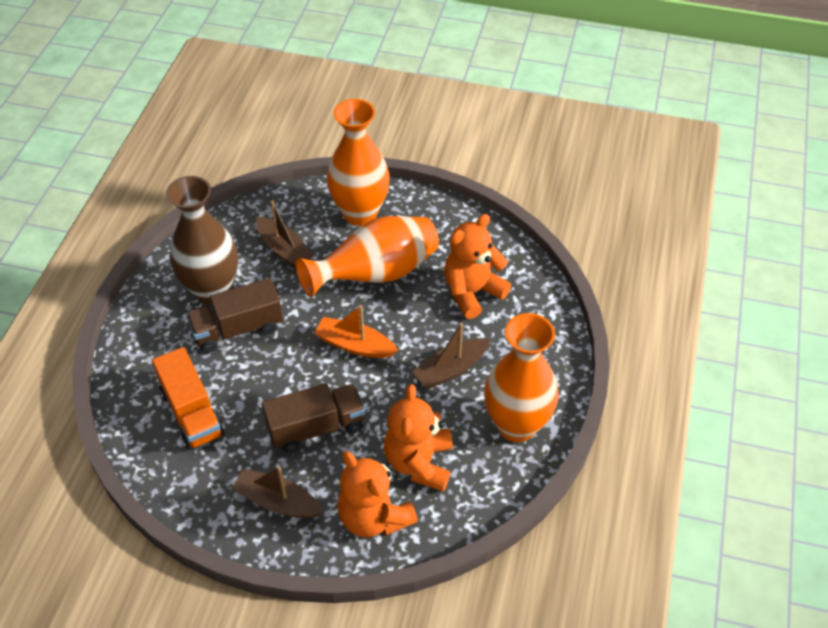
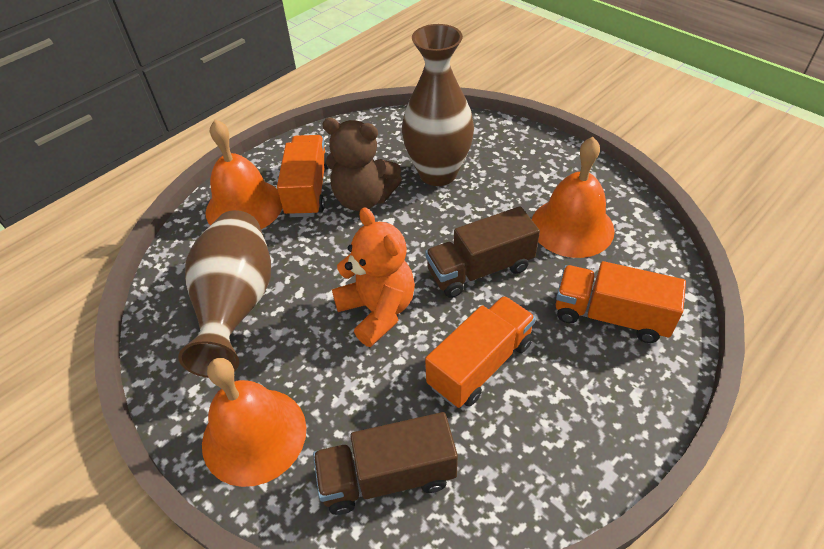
brown boat: [232,466,323,518] [256,200,313,269] [412,323,491,389] = 3 -> none = 0
brown teddy bear: none = 0 -> [322,118,402,211] = 1
brown vase: [166,176,238,304] = 1 -> [178,210,271,378] [402,24,474,186] = 2
orange bell: none = 0 -> [202,358,306,487] [205,119,282,229] [532,137,615,258] = 3
orange boat: [314,305,398,358] = 1 -> none = 0
orange teddy bear: [337,451,418,538] [384,384,453,491] [444,214,511,319] = 3 -> [332,207,415,347] = 1
orange truck: [152,347,225,450] = 1 -> [277,135,329,217] [425,296,536,408] [556,261,686,343] = 3
orange vase: [296,216,439,297] [327,99,390,226] [484,313,559,442] = 3 -> none = 0

